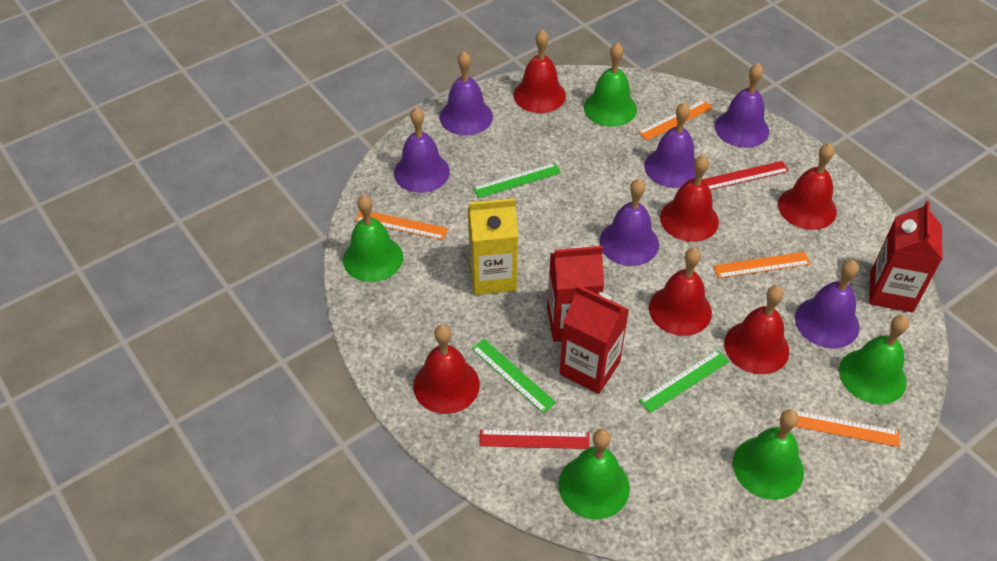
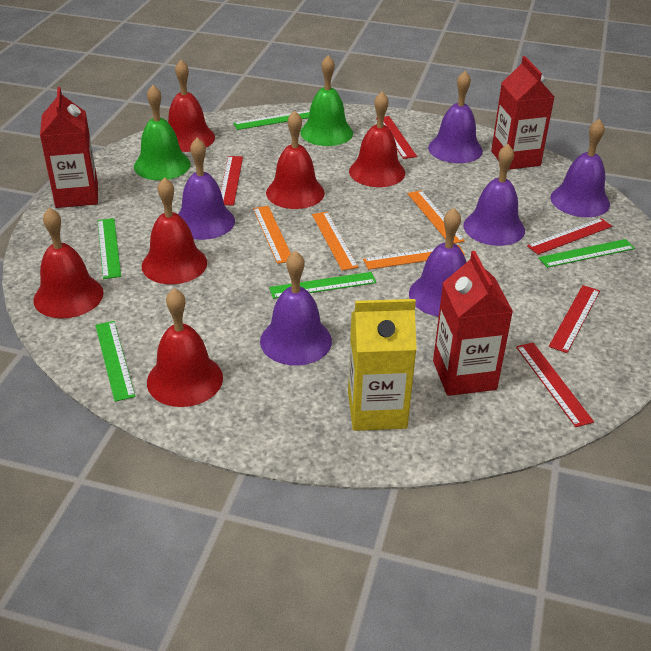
green bell: [343,194,403,282] [559,429,630,519] [584,43,637,127] [733,409,804,500] [839,315,909,405] = 5 -> [134,85,191,180] [300,55,353,146] = 2
green ruler: [471,339,556,413] [473,163,561,198] [639,350,729,413] = 3 -> [95,321,136,402] [98,218,121,279] [233,110,310,130] [269,272,376,299] [539,239,635,268] = 5
red ruler: [479,430,590,449] [702,161,789,190] = 2 -> [221,156,243,206] [376,116,417,159] [516,343,594,427] [527,218,612,255] [549,285,600,353] = 5

